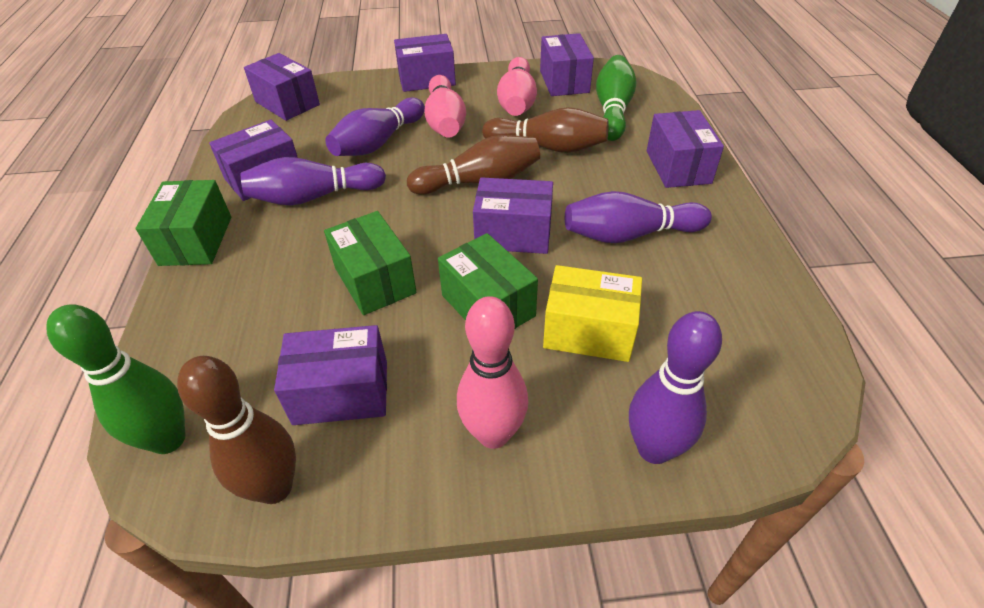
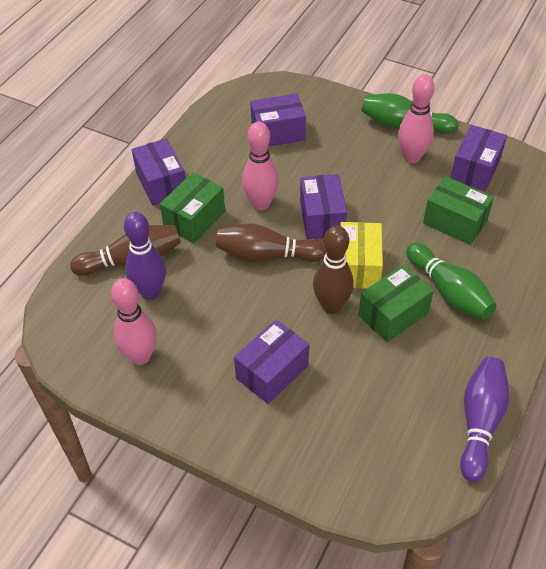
purple bowling pin: [241,157,386,206] [325,97,425,156] [565,191,712,243] [629,311,722,464] = 4 -> [124,212,166,300] [460,357,510,482] = 2
purple box: [209,119,298,201] [244,53,320,121] [274,325,387,425] [394,34,456,92] [473,177,553,254] [540,33,594,96] [647,110,724,188] = 7 -> [132,138,185,205] [234,320,309,404] [250,94,306,147] [300,174,347,239] [451,125,507,191] = 5

